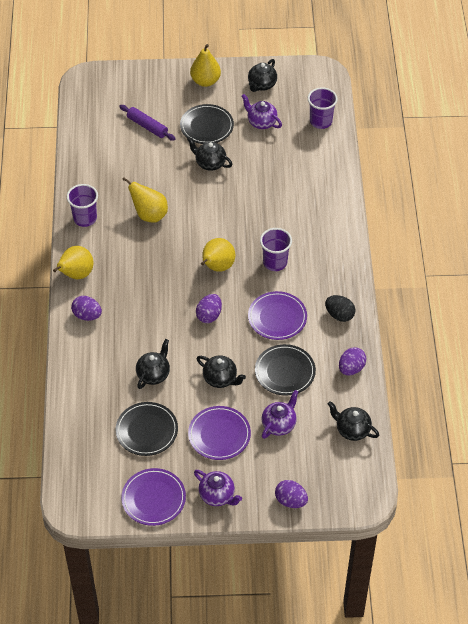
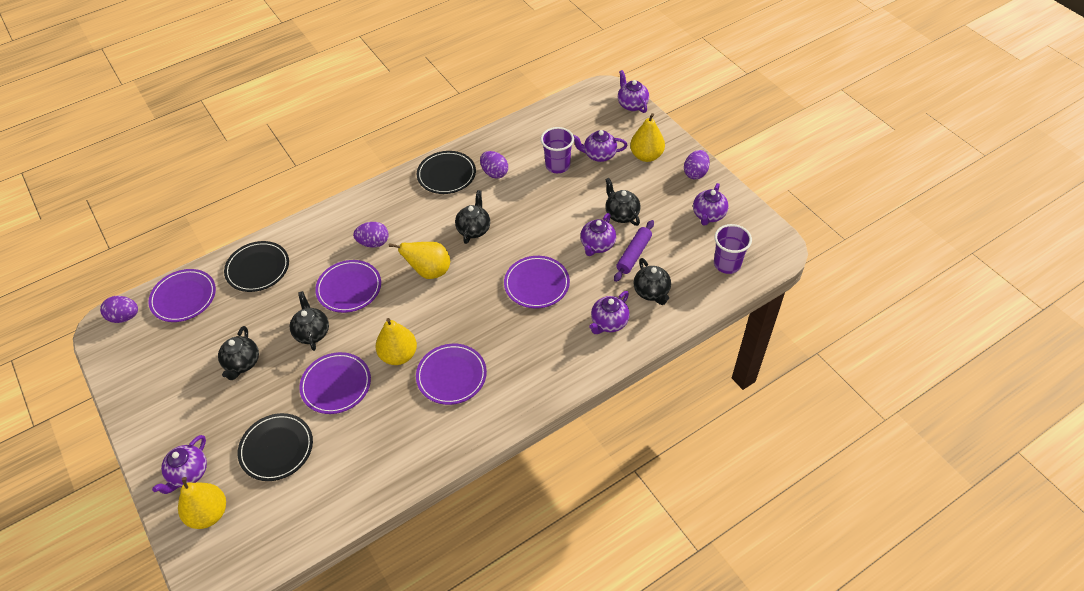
black egg: [325,295,355,322] = 1 -> none = 0
purple cup: [67,184,98,227] [260,228,292,271] [308,87,338,129] = 3 -> [541,127,574,173] [714,224,752,274] = 2
purple plate: [121,468,186,526] [188,406,251,460] [248,291,307,340] = 3 -> [148,269,216,322] [299,352,371,414] [315,260,381,313] [416,344,487,405] [504,256,570,308] = 5
purple teapot: [194,470,242,506] [242,94,282,129] [262,390,298,439] = 3 -> [152,435,207,494] [573,130,628,162] [580,213,616,256] [589,291,630,334] [618,70,649,113] [693,183,729,226] = 6

